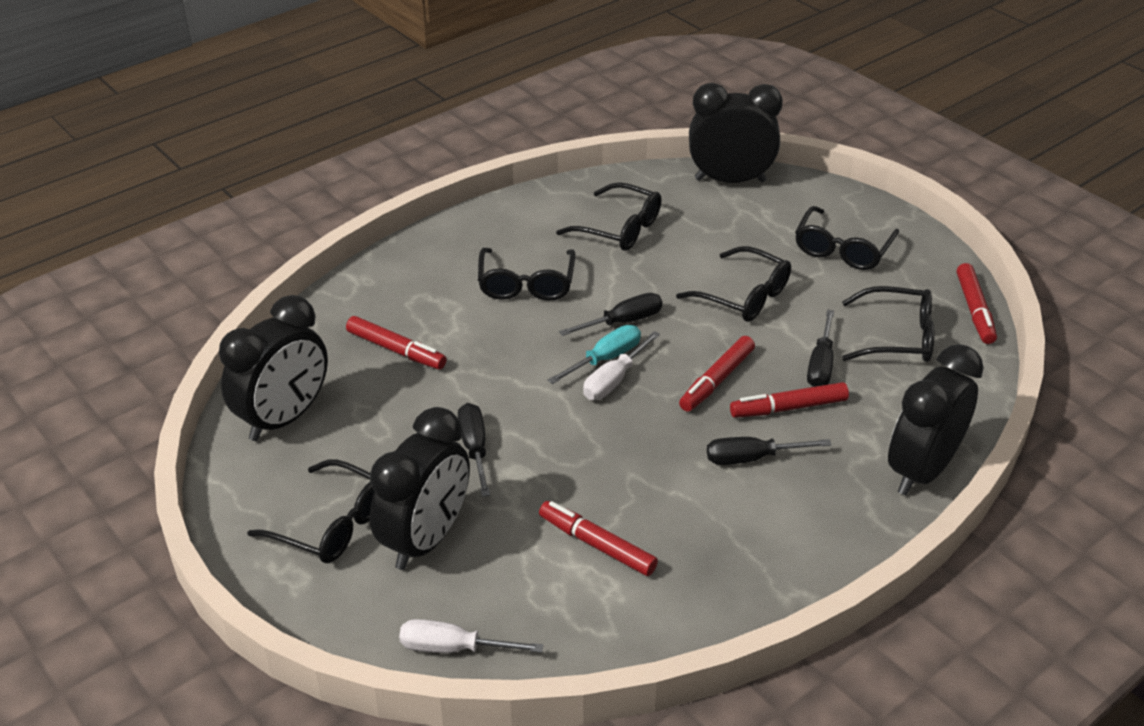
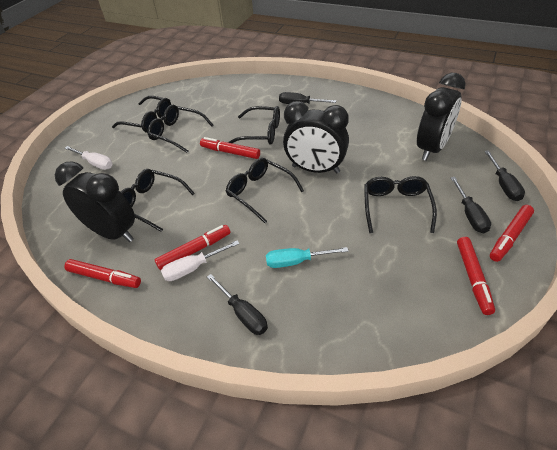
black clock: [219,295,328,441] [370,407,470,570] [689,83,783,183] [888,344,984,495] = 4 -> [55,161,135,242] [283,101,349,173] [417,73,466,161] = 3

